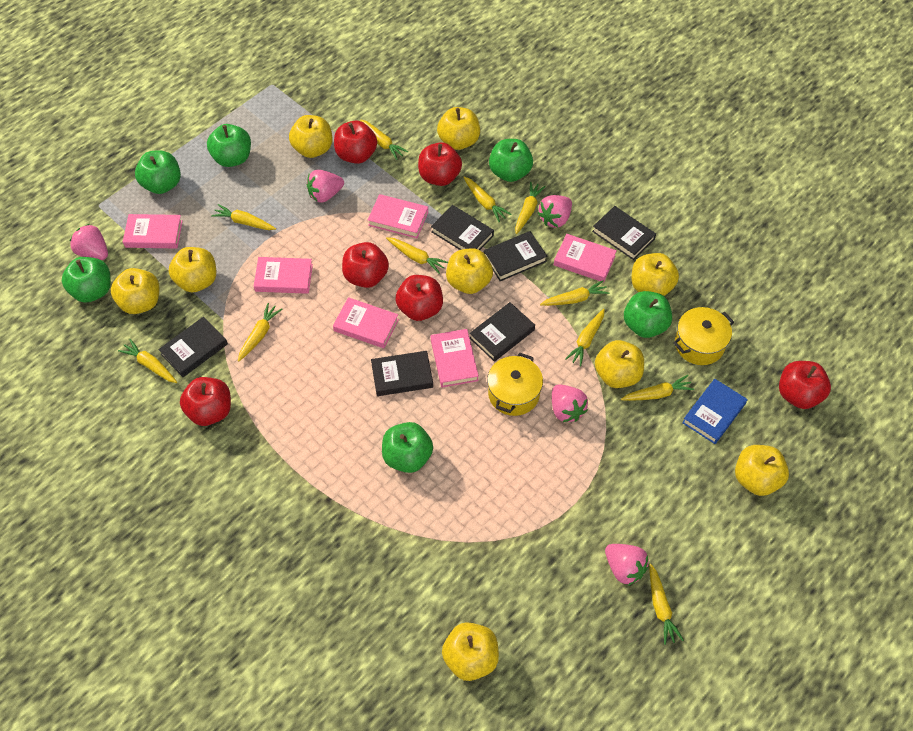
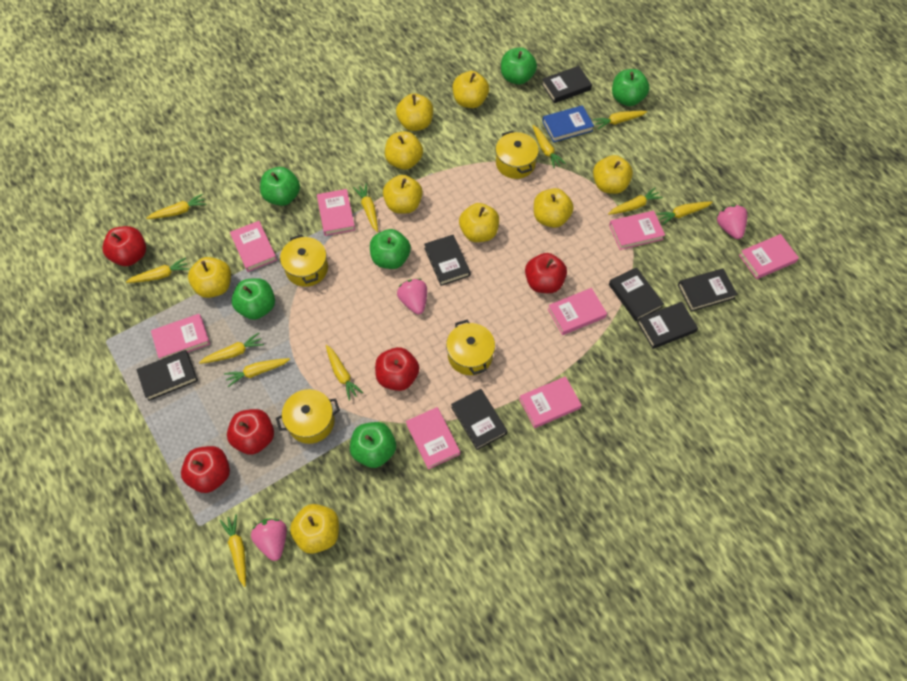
black book: [158,317,228,377] [371,351,433,396] [431,205,494,250] [469,302,535,362] [484,231,547,281] [592,206,656,260] = 6 -> [136,350,198,401] [424,235,470,286] [451,389,507,450] [541,66,592,103] [609,267,664,321] [637,302,698,349] [678,268,738,312] = 7
pink book: [123,214,183,249] [254,257,313,294] [333,297,399,348] [368,194,428,238] [431,329,479,387] [554,234,617,282] = 6 -> [151,314,210,359] [230,221,277,272] [317,189,355,236] [406,407,460,469] [519,376,582,428] [548,288,607,335] [609,211,665,250] [739,234,799,279] = 8
pink strawberry: [70,224,108,260] [307,170,344,202] [538,195,572,228] [552,384,588,422] [605,544,649,586] = 5 -> [251,519,287,561] [397,279,427,314] [717,205,747,239] = 3
red apple: [180,377,231,426] [334,120,377,164] [342,242,389,288] [396,275,443,321] [418,142,462,186] [779,361,831,409] = 6 -> [102,226,146,266] [181,446,230,493] [227,409,274,455] [375,347,419,391] [525,253,567,293] = 5
yellow pot: [487,353,543,416] [673,307,734,365] = 2 -> [276,389,340,444] [280,234,328,287] [446,319,495,375] [496,131,539,179] = 4

